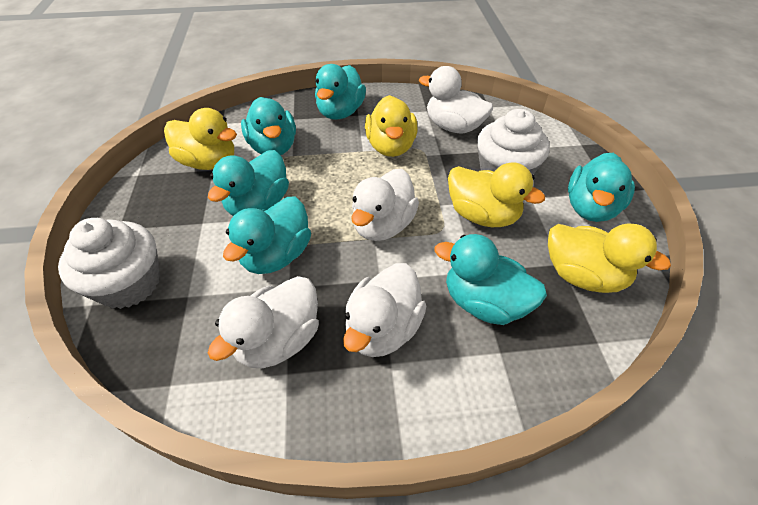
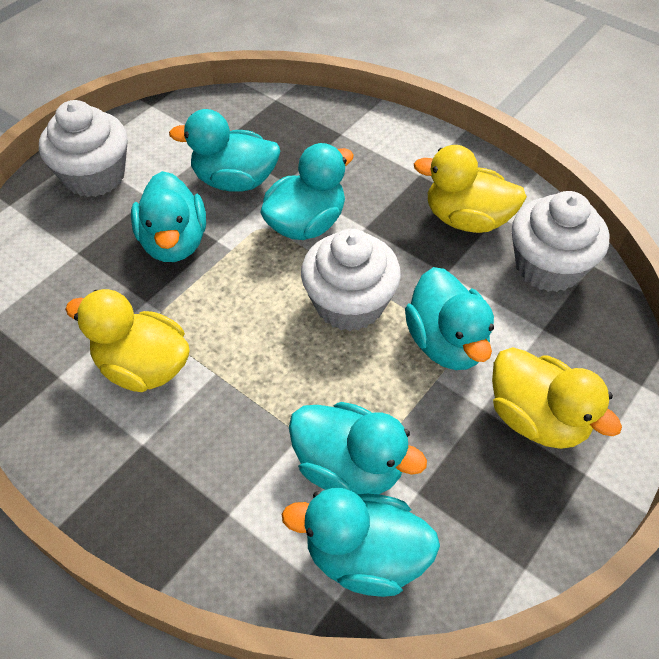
white cupcake: [58,218,160,309] [477,109,550,175] = 2 -> [39,100,128,197] [301,229,401,331] [512,191,610,292] = 3
white duck: [208,276,319,368] [343,263,426,357] [351,169,419,241] [419,66,493,133] = 4 -> none = 0
yellow duck: [164,108,237,170] [365,95,418,157] [448,162,545,227] [548,223,671,293] = 4 -> [65,289,190,392] [414,145,527,233] [492,347,622,449] = 3

